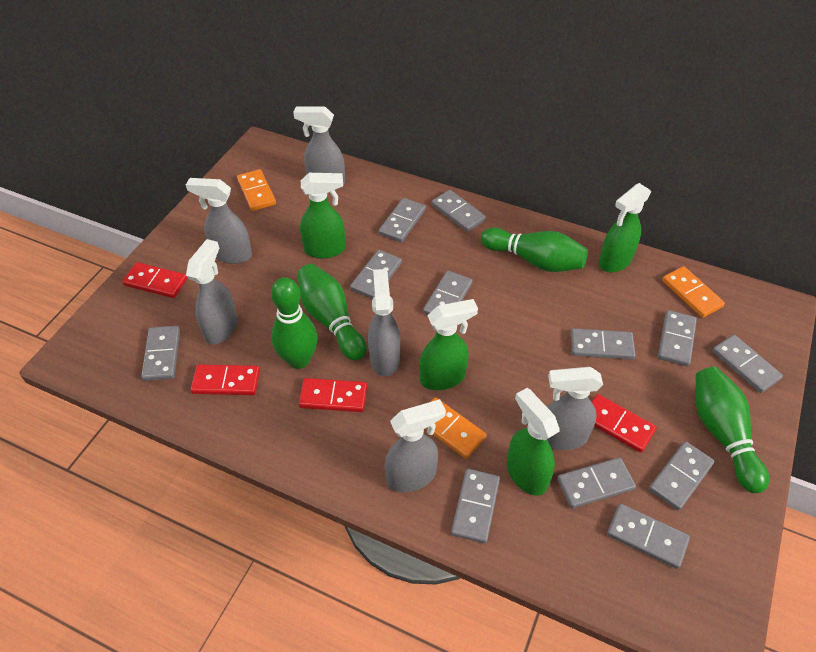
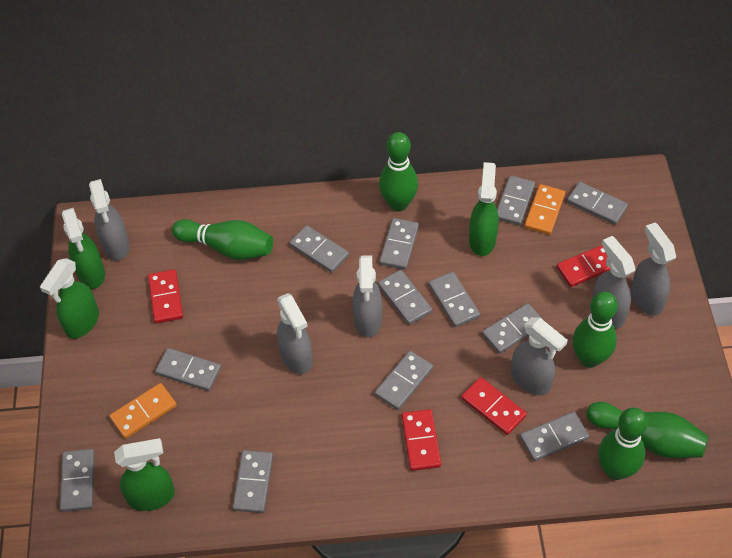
green bowling pin: [271,277,318,369] [297,264,366,360] [481,227,588,272] [696,367,769,493] = 4 -> [172,219,273,260] [379,132,418,212] [573,292,618,368] [587,402,709,458] [598,408,648,480] = 5
orange domino: [237,169,276,211] [425,397,486,459] [662,266,725,318] = 3 -> [109,383,177,439] [524,184,565,235] = 2

